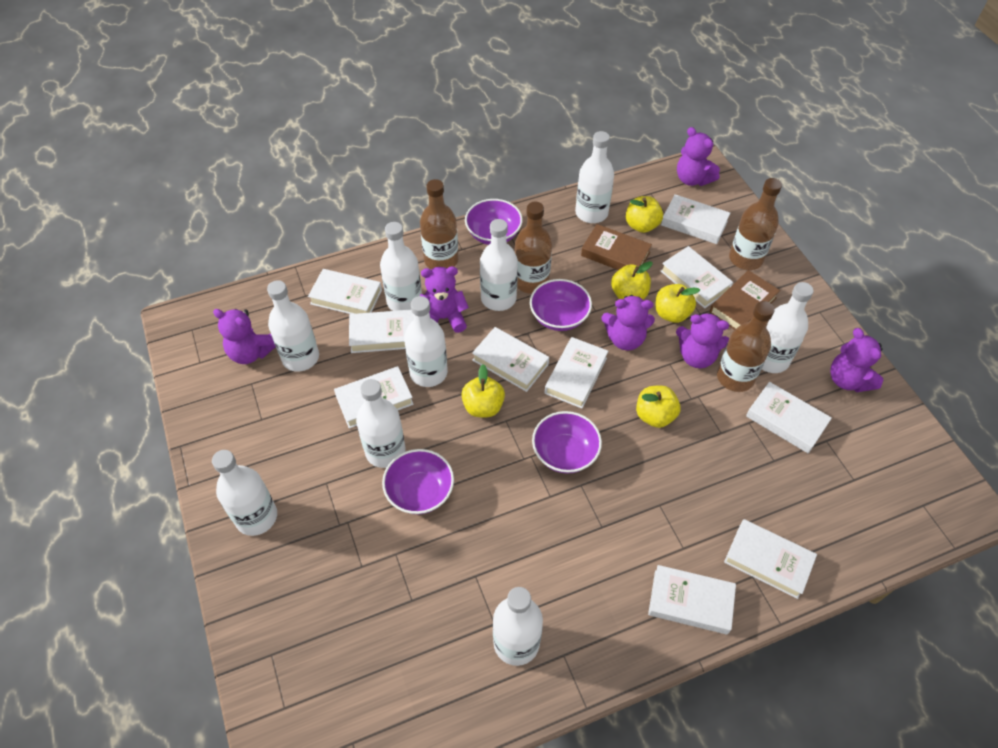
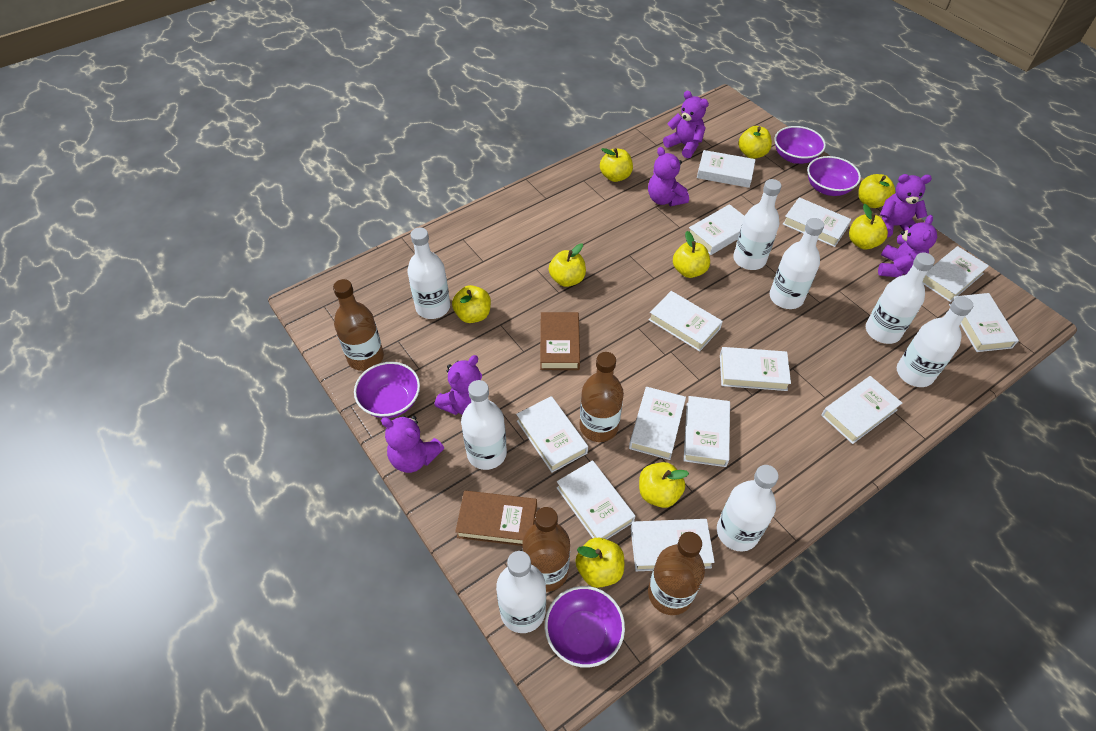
white book: [308,269,382,314] [334,366,414,429] [349,310,414,353] [472,327,549,392] [545,337,608,408] [648,565,736,635] [661,194,730,244] [661,246,733,308] [724,519,817,599] [746,382,832,453] = 10 -> [516,396,588,473] [557,460,635,539] [629,387,686,460] [631,519,715,571] [649,291,723,352] [683,396,730,467] [689,204,745,255] [697,150,756,188] [720,347,791,391] [783,197,851,247] [821,376,902,444] [923,246,989,302] [949,293,1019,352] = 13
white bottle: [212,450,277,536] [267,280,319,372] [356,379,405,468] [380,222,422,311] [404,296,448,387] [480,219,518,311] [493,587,543,666] [575,131,614,223] [762,282,814,373] = 9 -> [407,228,450,319] [461,380,507,470] [496,551,546,633] [717,465,779,552] [733,179,781,270] [770,218,824,309] [866,252,935,344] [897,296,973,387] = 8
yellow apple: [461,364,505,417] [611,261,653,300] [626,196,663,233] [636,386,681,428] [655,284,700,323] = 5 -> [452,285,491,323] [549,243,586,287] [575,538,624,588] [600,148,633,182] [639,462,689,508] [673,231,710,278] [739,126,772,159] [849,204,888,249] [858,174,895,208] = 9

